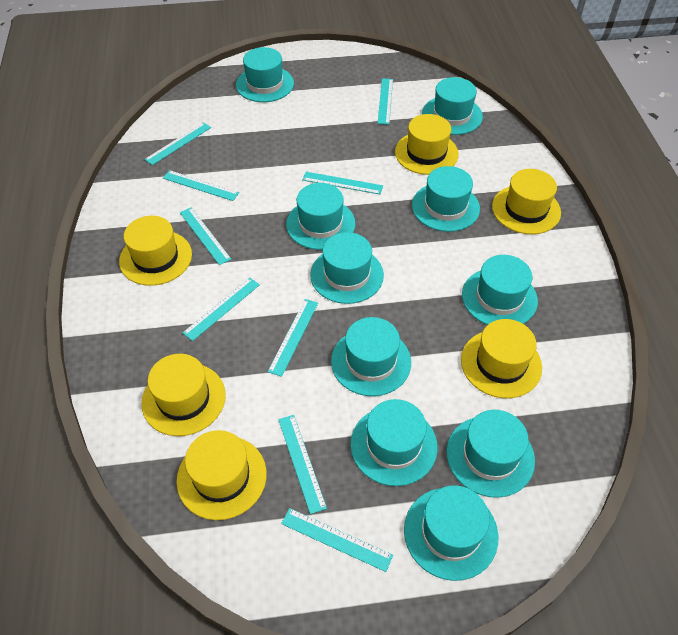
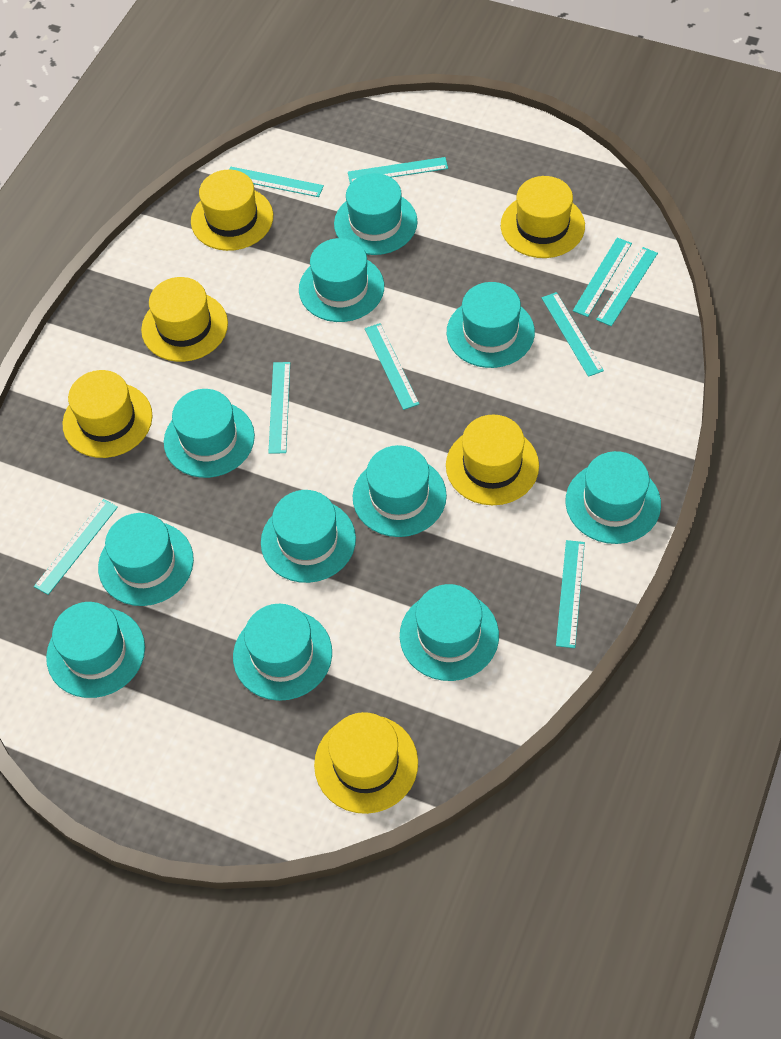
turquoise hat: [236,47,294,102] [286,183,355,250] [310,232,384,304] [331,317,411,396] [350,399,438,486] [404,485,498,581] [412,166,480,232] [422,77,483,135] [446,410,535,498] [462,255,538,325] = 10 -> [46,602,145,698] [98,513,194,606] [164,389,255,478] [233,604,332,701] [261,490,356,583] [299,238,384,322] [334,173,418,255] [353,445,447,537] [400,584,499,681] [447,282,535,368] [565,451,661,544] = 11

